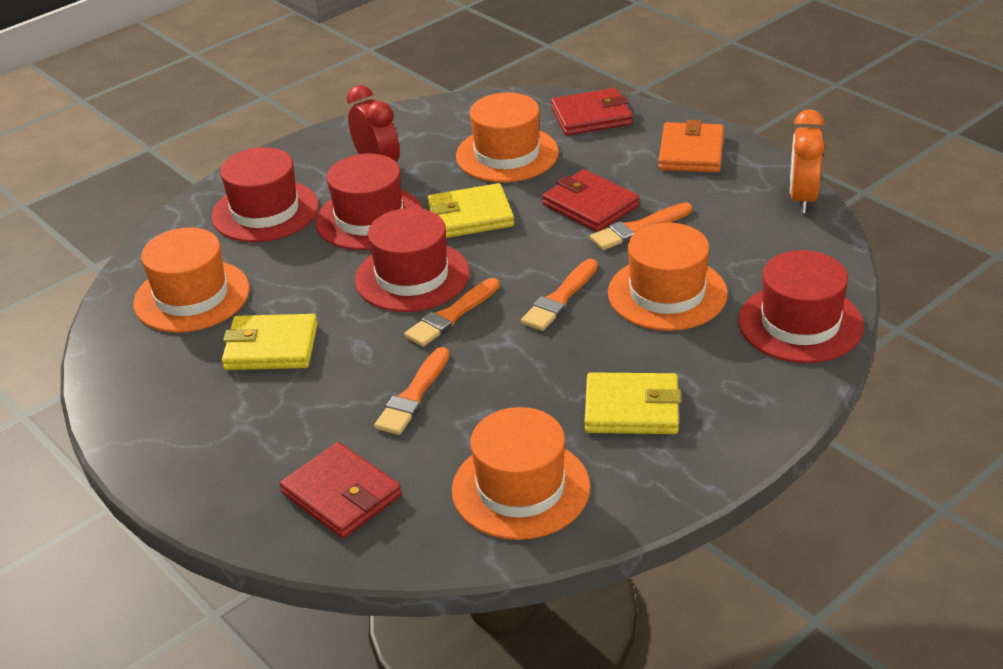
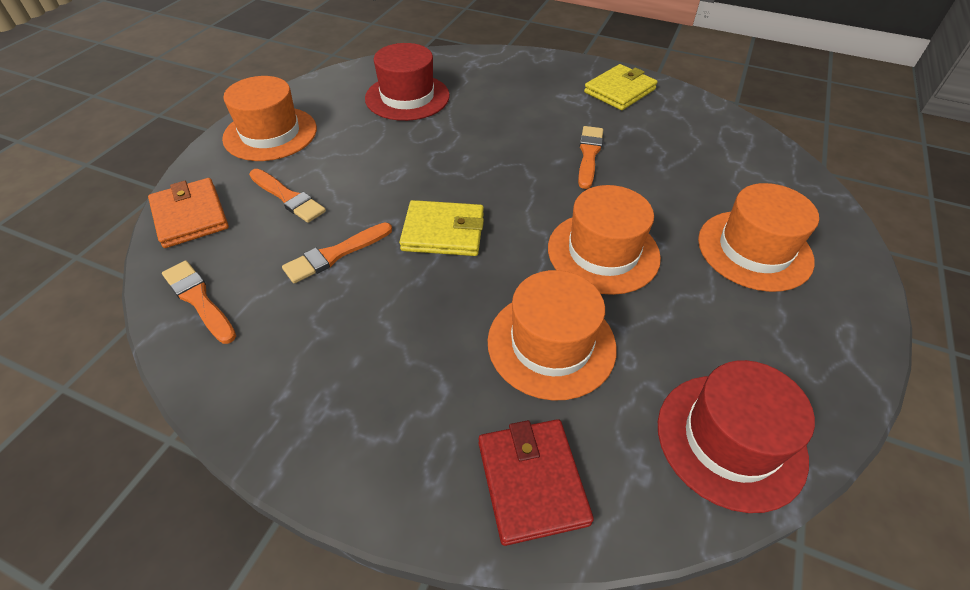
orange clock: [790,109,825,213] = 1 -> none = 0
red clock: [347,85,400,162] = 1 -> none = 0
red hat: [211,147,319,242] [315,154,423,250] [355,208,470,312] [738,250,864,363] = 4 -> [365,43,450,121] [658,360,815,513] = 2
red wallet: [280,442,402,538] [542,169,639,232] [551,88,633,136] = 3 -> [479,419,594,546] = 1
yellow wallet: [222,314,318,370] [428,183,514,238] [584,372,681,434] = 3 -> [399,200,484,256] [584,64,658,110] = 2

